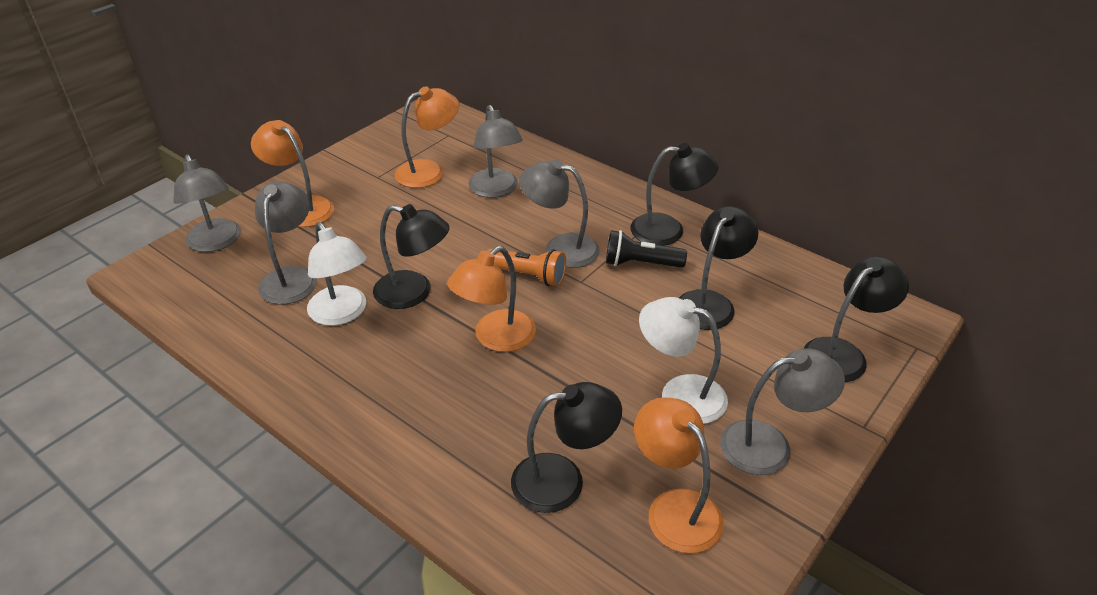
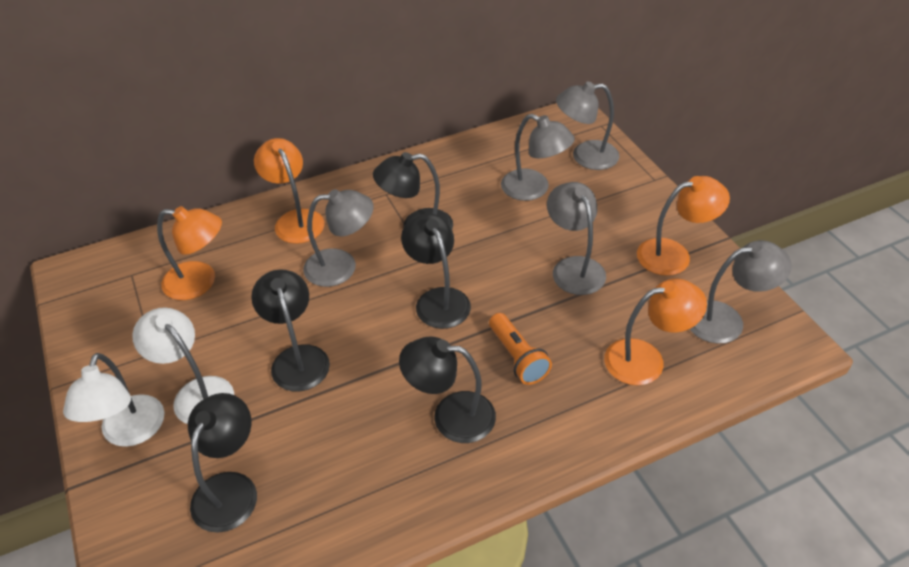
black flashlight: [606,230,687,268] = 1 -> none = 0

